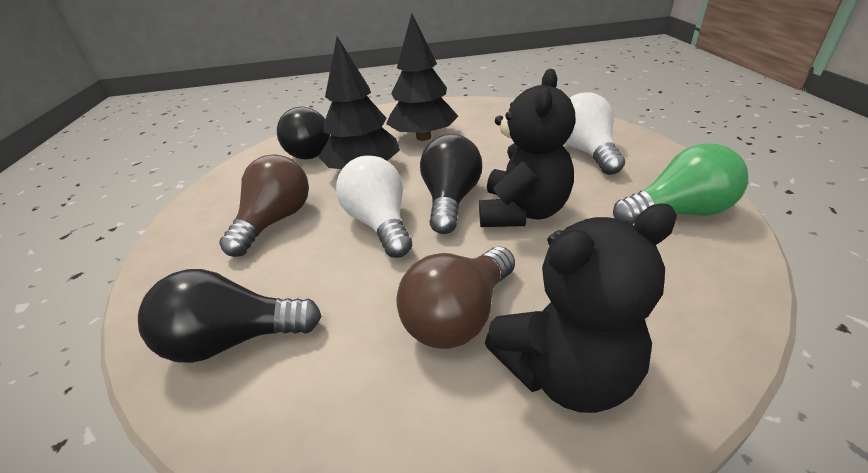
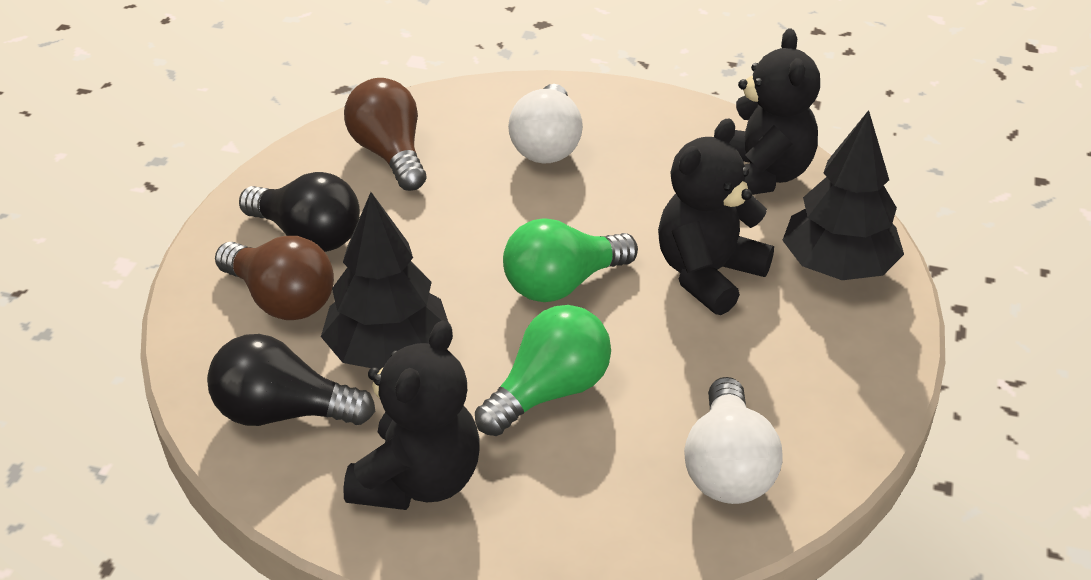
black light bulb: [138,269,321,363] [277,107,330,159] [420,134,482,234] = 3 -> [207,334,375,426] [239,172,360,252] = 2
black teddy bear: [479,69,576,227] [485,203,677,413] = 2 -> [343,320,480,510] [658,119,774,315] [729,29,820,195] = 3
green light bulb: [613,143,748,224] = 1 -> [475,305,611,436] [503,218,638,302] = 2

